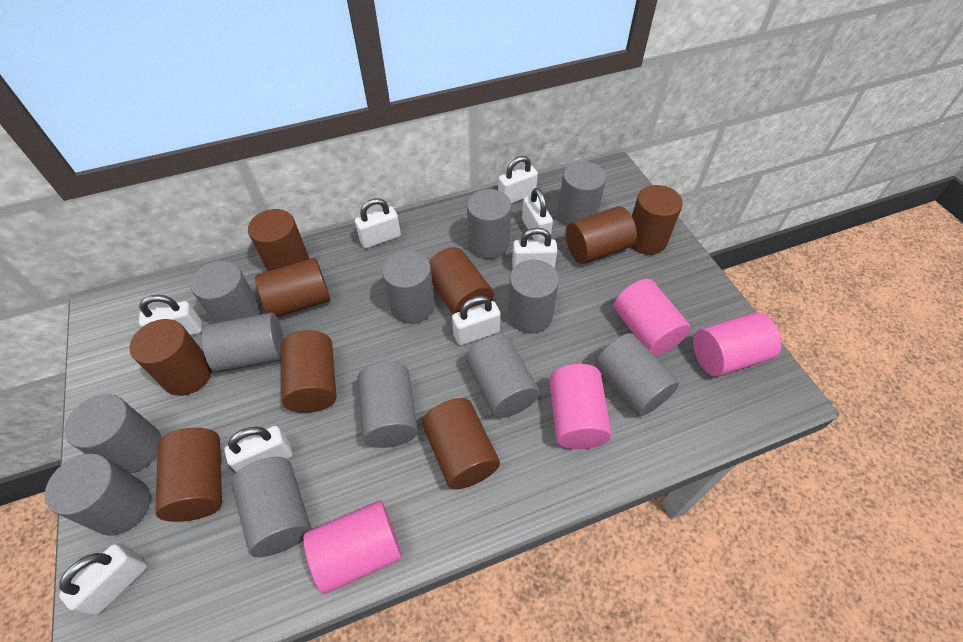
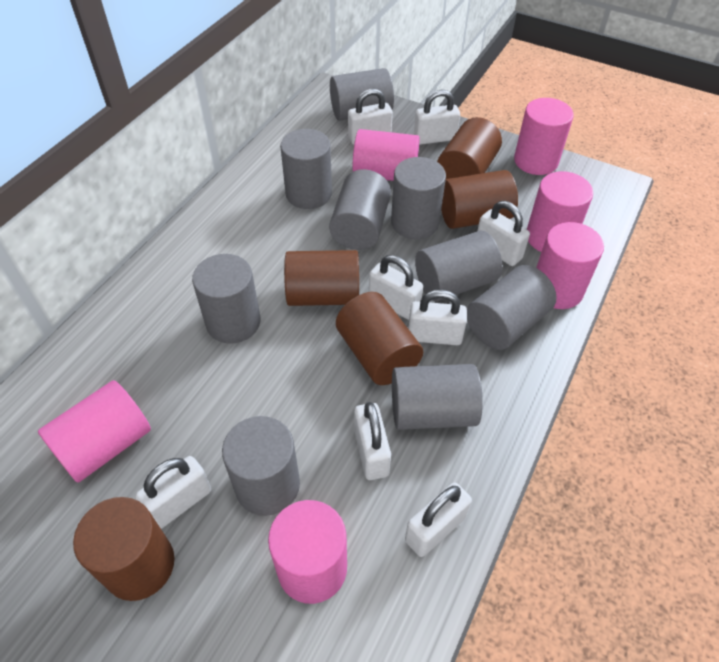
brown cylinder: [129,319,212,396] [155,428,222,522] [248,209,309,272] [255,258,330,317] [281,330,336,413] [422,398,500,490] [429,247,494,314] [566,207,637,264] [631,185,683,255] = 9 -> [73,497,174,601] [284,250,359,306] [336,292,423,385] [437,117,502,179] [441,170,518,229] = 5
grey cylinder: [45,454,151,536] [64,394,161,474] [190,261,262,323] [202,313,284,373] [231,457,311,557] [357,362,418,448] [382,250,435,324] [466,335,540,418] [467,189,512,259] [508,260,559,334] [557,161,606,227] [595,333,679,416] = 12 -> [192,254,260,344] [222,416,300,516] [280,129,332,209] [329,169,391,250] [330,68,394,121] [391,157,446,239] [392,364,483,430] [415,230,502,301] [467,265,557,350] = 9
pink cylinder: [303,500,402,594] [549,364,612,449] [614,279,691,356] [693,312,781,377] = 4 -> [38,380,151,483] [268,500,347,604] [353,129,420,181] [514,98,574,175] [527,171,593,252] [536,222,604,309] = 6

